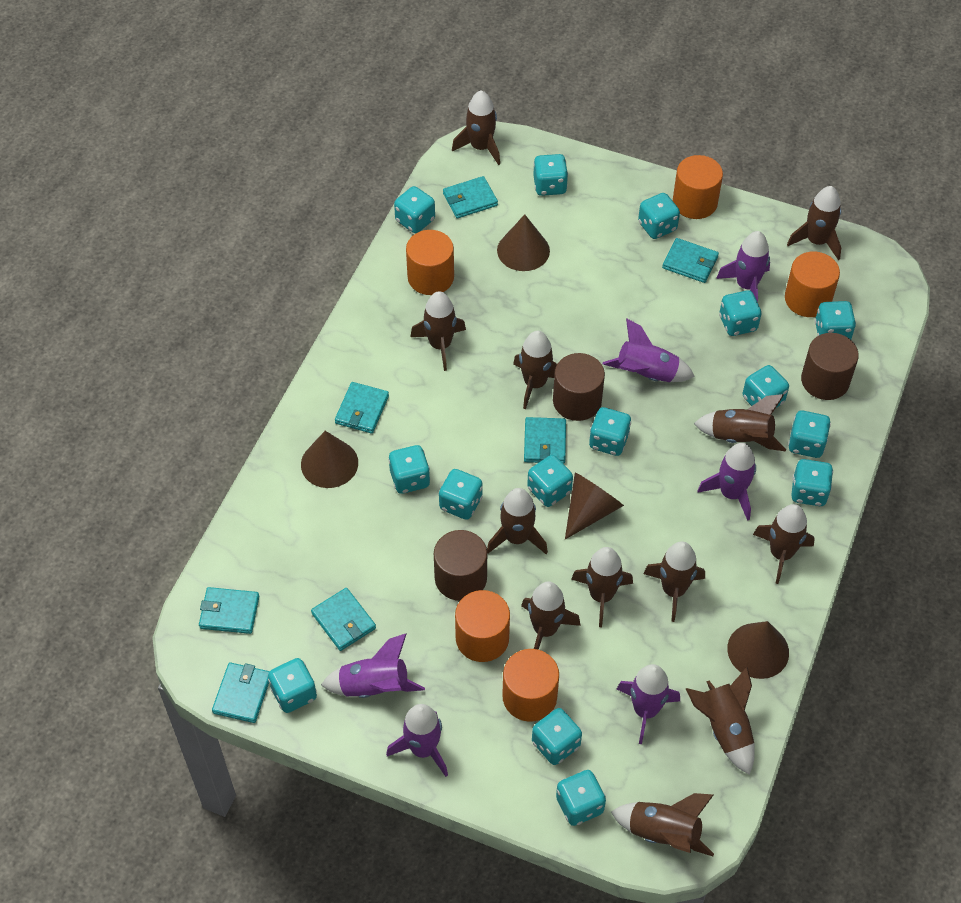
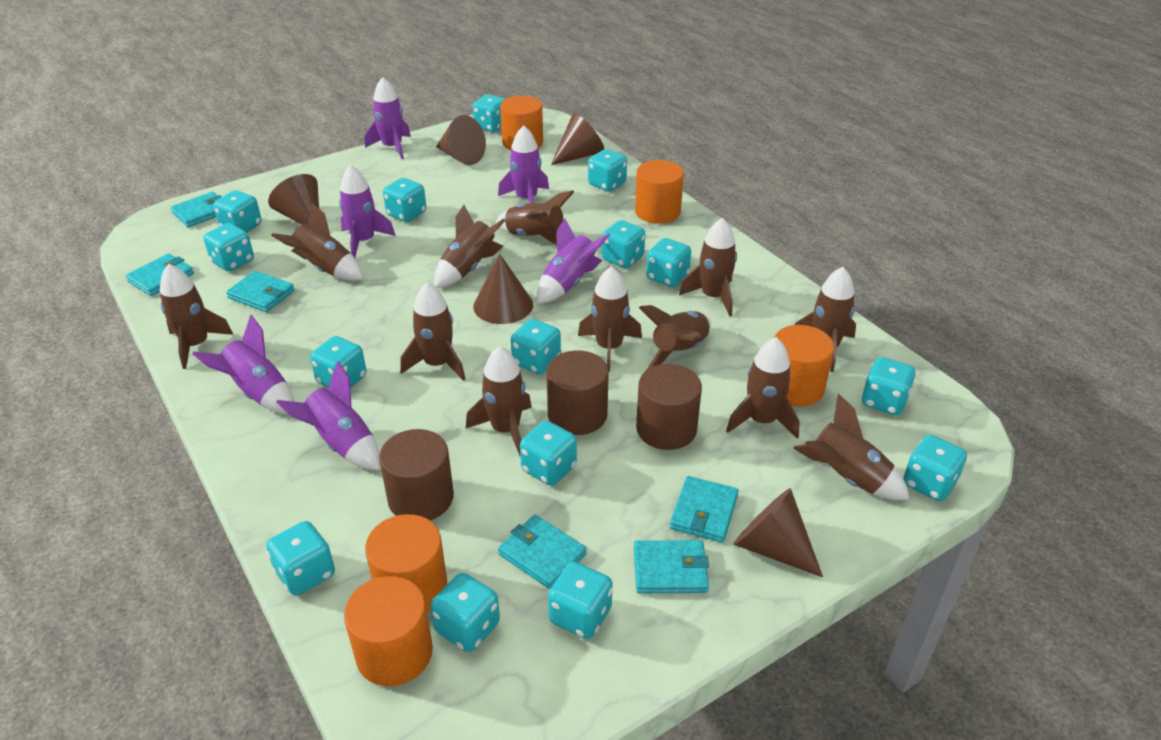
brown cone: [301,431,358,488] [497,214,550,271] [565,472,624,539] [727,621,789,679] = 4 -> [268,174,319,225] [436,115,486,165] [473,254,533,324] [551,113,604,165] [734,488,823,577] = 5
turquoise wallet: [199,587,259,634] [212,662,270,723] [311,588,376,651] [335,382,389,433] [443,176,498,218] [524,417,566,464] [662,238,719,283] = 7 -> [126,253,194,296] [170,192,222,227] [226,271,295,312] [498,515,586,589] [634,540,709,593] [670,476,739,543] = 6

